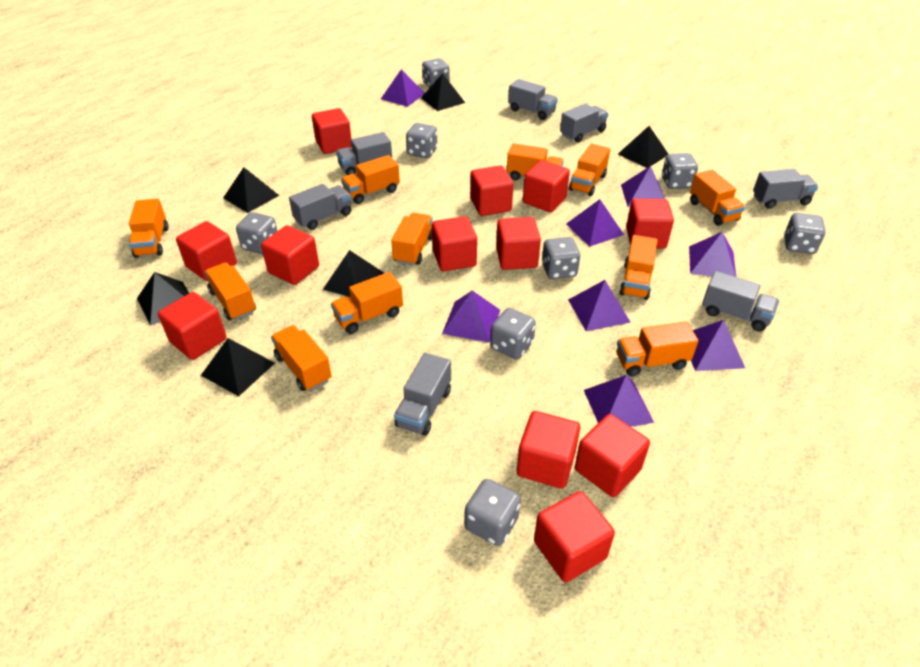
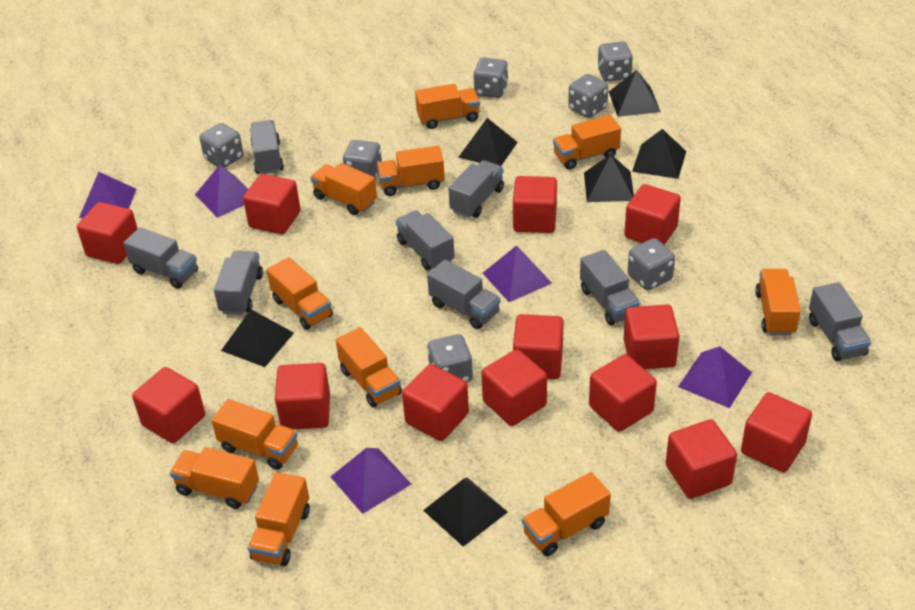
grey dice: [236,212,277,254] [406,123,437,158] [422,58,450,88] [465,479,521,546] [490,308,536,360] [542,237,580,279] [662,153,698,189] [784,213,826,254] = 8 -> [200,123,243,168] [343,140,382,181] [427,334,473,382] [474,58,508,98] [568,74,608,118] [598,41,633,82] [628,238,675,290] = 7
grey truck: [289,184,352,230] [336,132,392,175] [394,353,451,436] [508,79,558,120] [560,103,608,143] [702,271,779,332] [753,169,818,209] = 7 -> [123,227,198,289] [214,251,263,315] [250,120,284,174] [396,210,455,270] [427,260,500,329] [448,160,504,218] [580,250,640,325] [809,282,871,362] = 8
purple pyramid: [381,69,425,107] [442,290,500,343] [566,199,624,247] [568,280,631,331] [584,375,654,427] [621,166,665,207] [689,232,736,277] [691,320,745,371] = 8 -> [79,172,137,218] [195,165,248,218] [330,448,411,514] [483,245,552,302] [678,346,752,408] = 5
red cube: [158,292,227,360] [176,221,237,281] [261,225,319,285] [312,108,352,154] [432,216,477,271] [470,165,514,216] [496,217,541,270] [517,411,580,489] [523,160,570,212] [534,491,615,583] [575,414,650,497] [626,198,674,249] = 12 -> [77,202,138,264] [132,367,205,443] [243,174,300,234] [275,363,330,430] [402,364,469,441] [482,349,547,426] [513,176,557,233] [513,314,563,379] [589,354,657,432] [624,184,681,245] [624,304,680,369] [666,419,737,499] [741,392,812,472] = 13

